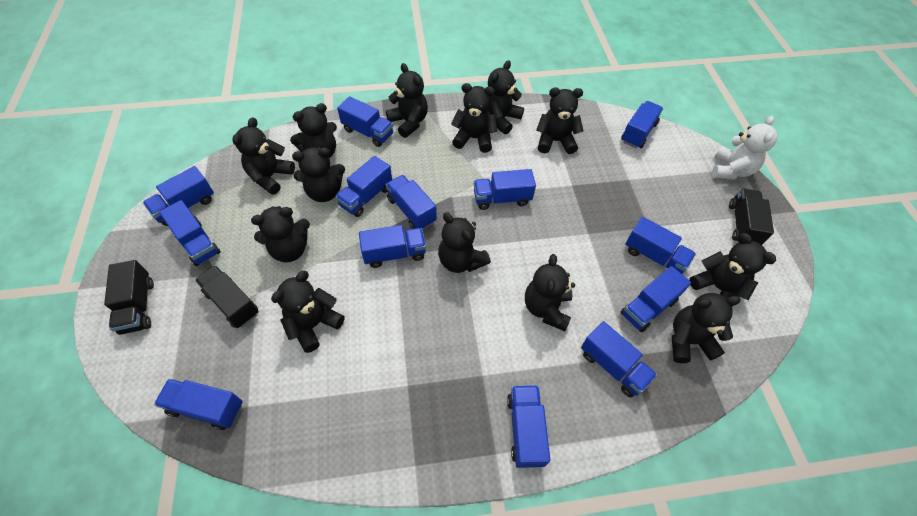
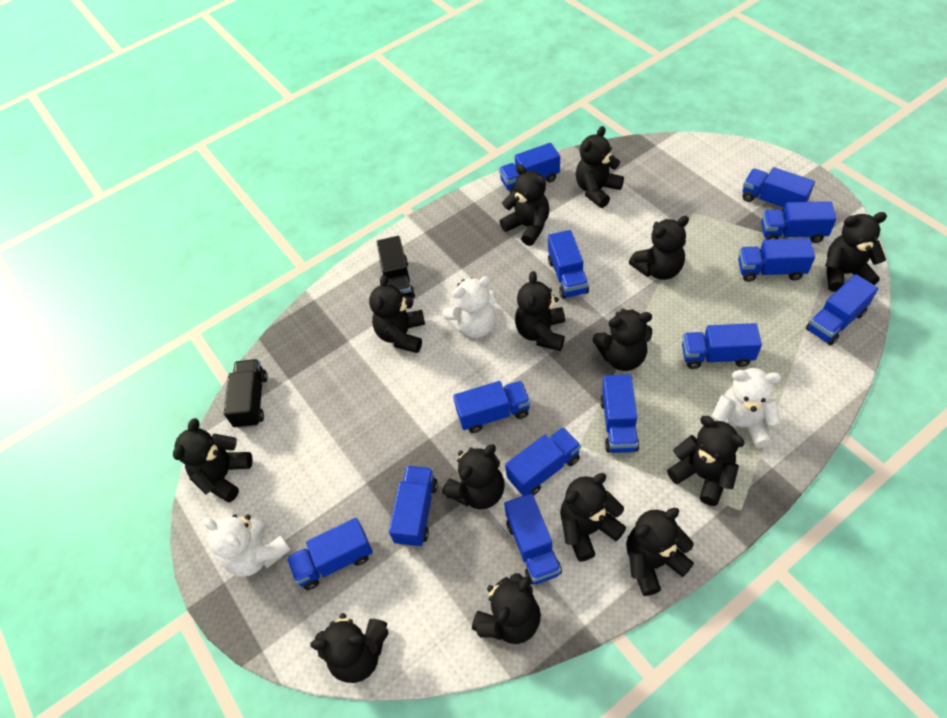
black teddy bear: [232,117,295,195] [251,206,310,262] [271,271,344,353] [290,103,337,158] [292,147,345,202] [386,63,428,138] [438,212,491,273] [451,83,497,153] [488,60,524,134] [525,254,575,331] [536,87,584,154] [672,293,741,363] [689,233,776,307] = 13 -> [173,418,253,502] [310,613,388,683] [369,275,425,353] [442,444,505,509] [472,573,541,644] [499,164,550,246] [515,271,565,351] [560,473,627,562] [576,126,624,208] [593,309,652,371] [626,508,694,596] [629,216,689,280] [667,416,745,506] [825,212,887,292] = 14
black truck: [104,260,154,335] [195,265,259,328] [729,188,774,245] = 3 -> [224,359,267,429] [377,236,415,298] = 2
white teddy bear: [712,116,777,180] = 1 -> [203,514,291,577] [443,276,496,338] [712,368,781,448] = 3

